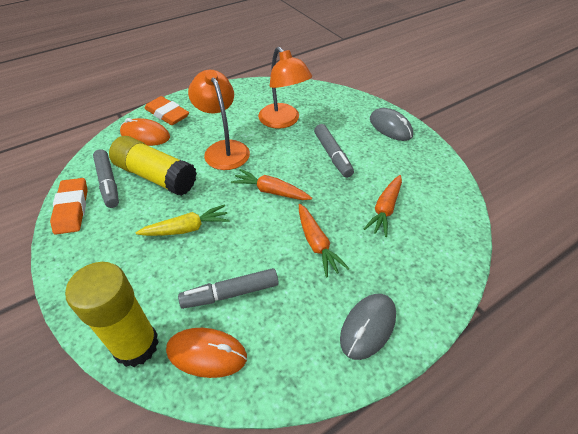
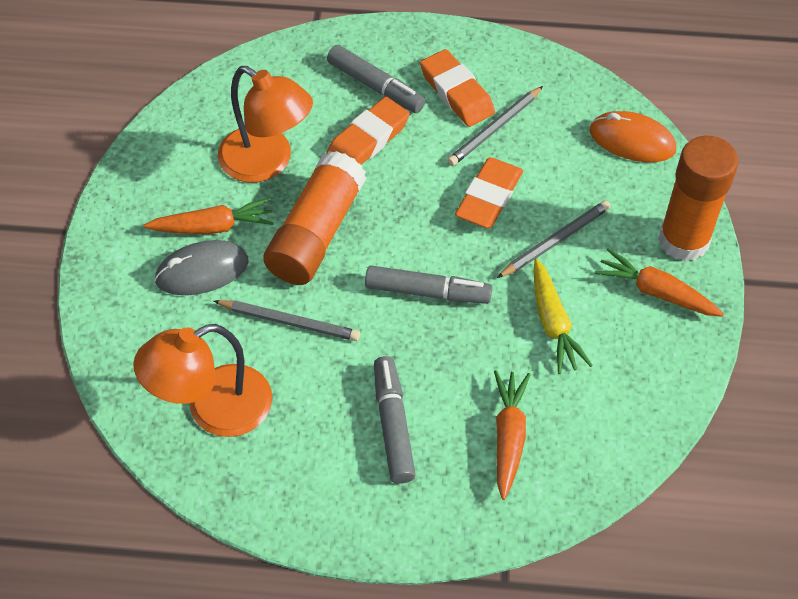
grey mouse: [340,294,396,360] [370,108,413,141] = 2 -> [154,240,249,295] = 1
grey pencil: none = 0 -> [214,300,360,341] [447,86,543,166] [497,200,611,278] = 3
orange eraser: [50,178,88,235] [144,96,189,125] = 2 -> [326,97,410,165] [420,49,495,127] [455,157,523,228] = 3
orange glue stick: none = 0 -> [263,151,366,285] [658,136,738,262] = 2
orange mouse: [120,118,170,146] [166,328,247,378] = 2 -> [589,111,676,162] = 1
yellow glue stick: [65,262,159,367] [109,136,197,196] = 2 -> none = 0

